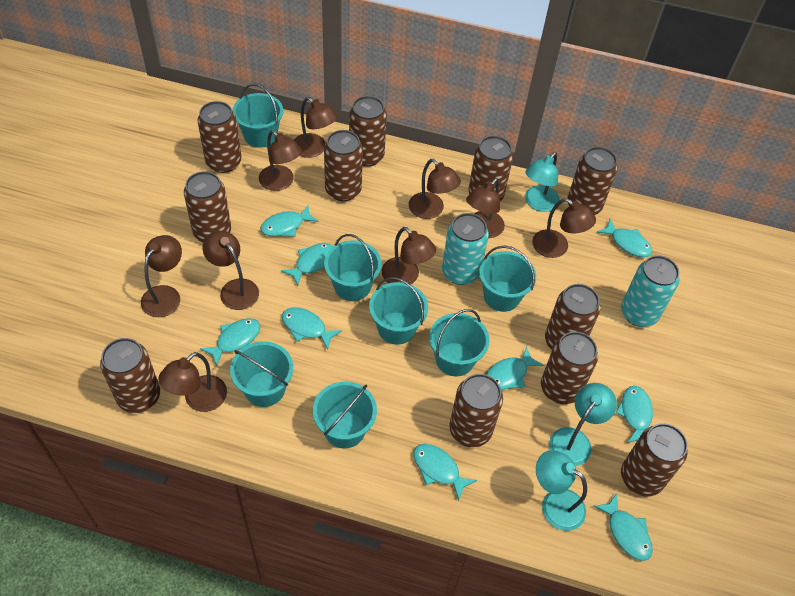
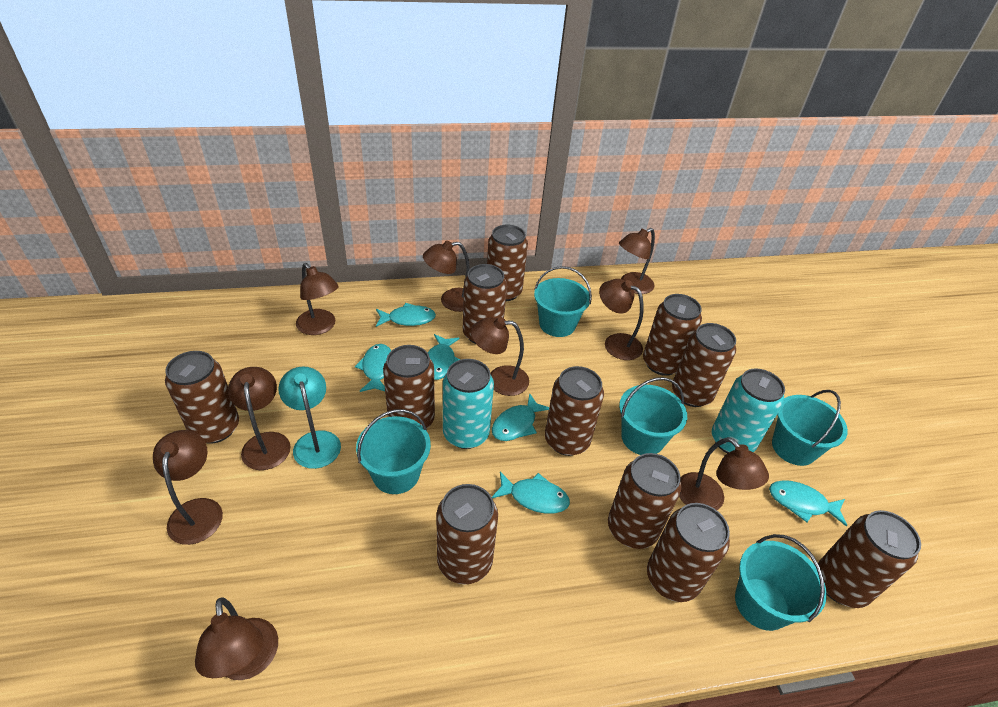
turquoise bucket: [230,341,293,407] [232,84,283,148] [313,381,377,448] [324,234,381,301] [369,277,428,345] [429,309,490,376] [479,246,536,312] = 7 -> [356,409,431,494] [534,266,592,337] [619,377,687,455] [735,534,827,631] [772,390,848,466] = 5
turquoise fish: [200,318,260,366] [260,205,318,237] [281,243,333,286] [282,307,342,350] [413,444,477,501] [486,346,544,390] [593,493,653,561] [597,219,652,257] [615,386,653,443] = 9 -> [355,344,391,392] [376,303,436,327] [427,334,461,380] [492,393,549,441] [492,472,570,514] [769,480,847,526] = 6
turquoise lamp: [525,152,560,212] [536,450,587,531] [549,383,617,466] = 3 -> [278,367,341,469] = 1

